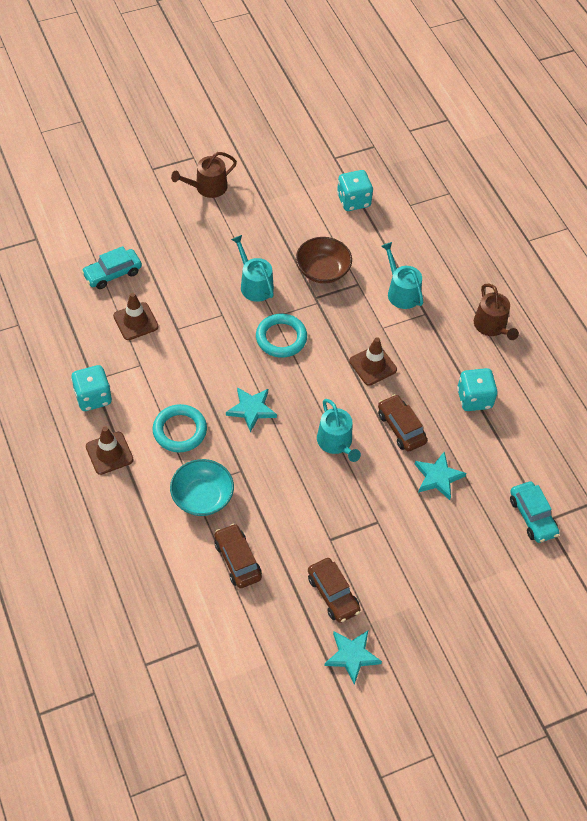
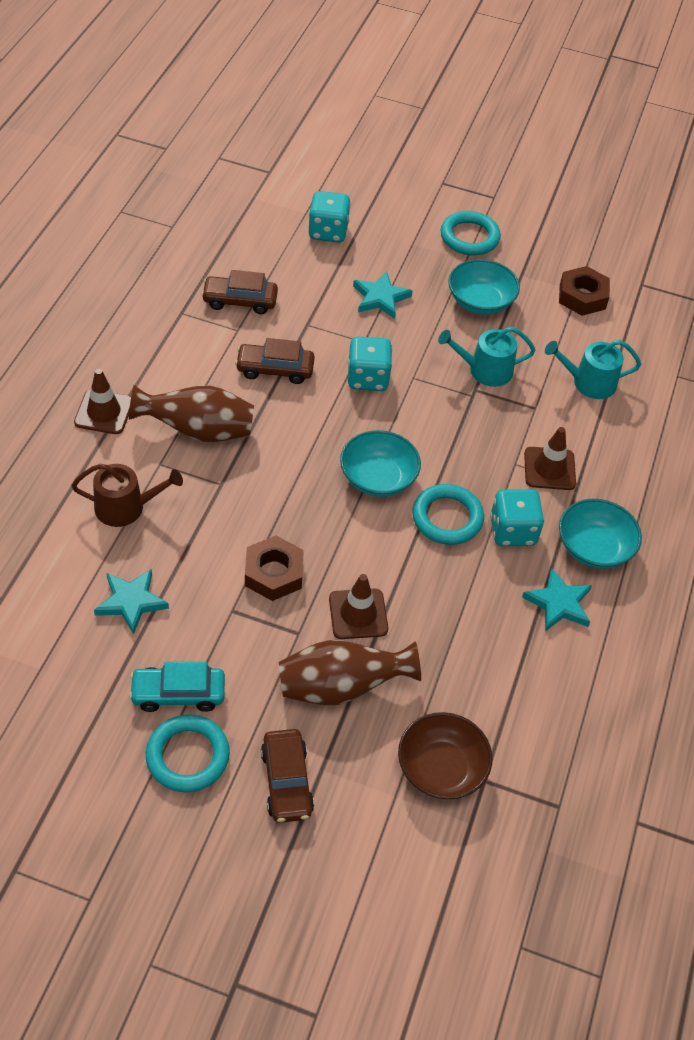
brown nut: none = 0 -> [245,536,304,601] [559,266,610,316] = 2
brown vase: none = 0 -> [129,385,254,442] [279,640,421,705] = 2
brown watering can: [171,152,237,198] [474,284,519,340] = 2 -> [71,464,183,527] = 1
turquoise bowl: [170,459,234,516] = 1 -> [340,430,421,497] [448,259,520,315] [559,499,642,569] = 3
turquoise car: [81,246,142,289] [510,482,559,543] = 2 -> [129,662,225,712] = 1
turquoise ring: [153,404,207,452] [256,314,307,358] = 2 -> [146,714,230,792] [412,484,484,545] [441,211,501,255] = 3
turquoise watering can: [231,235,274,302] [317,399,361,462] [381,242,423,309] = 3 -> [438,327,536,387] [545,340,641,399] = 2

